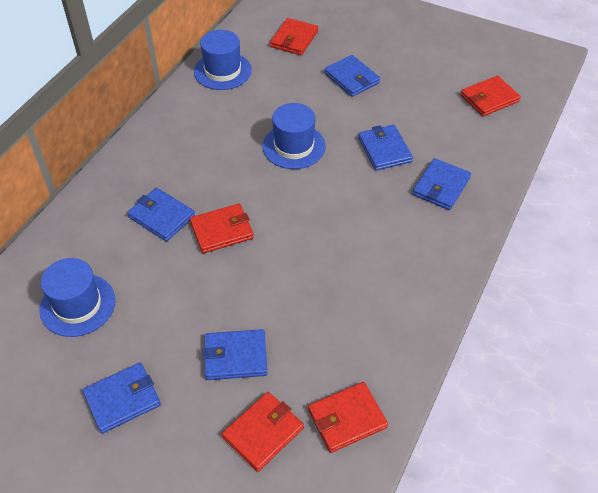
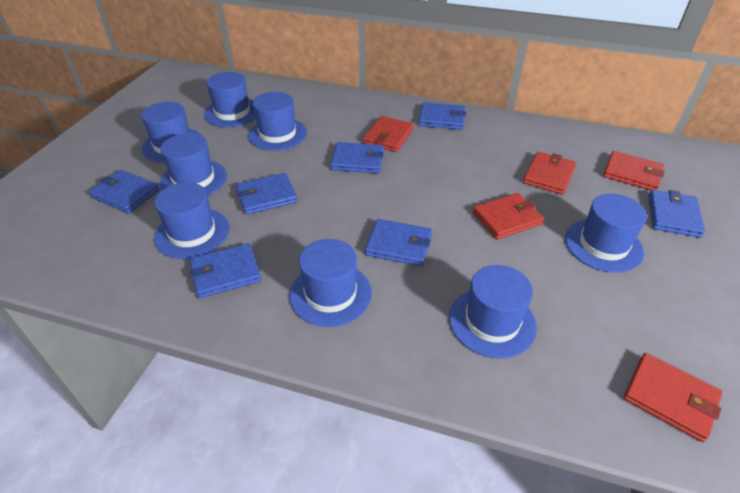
blue hat: [39,258,115,337] [194,30,252,90] [263,103,326,169] = 3 -> [141,102,202,163] [154,182,230,259] [160,133,227,196] [204,72,256,128] [248,92,307,151] [289,239,372,327] [449,265,537,358] [565,194,647,273] = 8
blue wallet: [82,363,161,434] [127,188,195,241] [203,329,268,380] [324,55,380,97] [358,125,413,171] [412,158,471,210] = 6 -> [89,170,160,214] [190,243,261,298] [236,173,298,215] [330,142,384,173] [365,219,432,266] [419,102,466,130] [648,190,705,238] = 7

